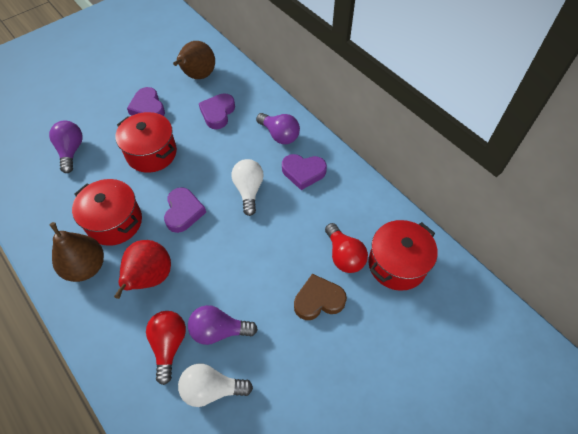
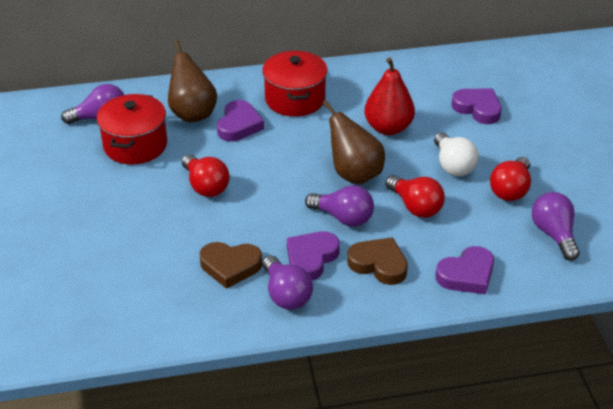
brown heart: [294,274,347,320] = 1 -> [200,242,262,289] [347,237,408,285] = 2
purple light bulb: [49,121,83,173] [188,305,258,345] [256,113,300,144] = 3 -> [61,84,124,124] [262,256,313,310] [305,185,374,227] [532,192,580,261] = 4
red light bulb: [146,311,186,385] [325,223,368,273] = 2 -> [182,154,230,197] [385,175,445,218] [490,157,531,201] = 3
red pot: [72,179,142,246] [115,112,177,173] [369,220,438,291] = 3 -> [97,94,167,165] [262,51,328,116] = 2
white light bulb: [178,364,253,407] [232,159,264,216] = 2 -> [434,132,479,176] = 1

